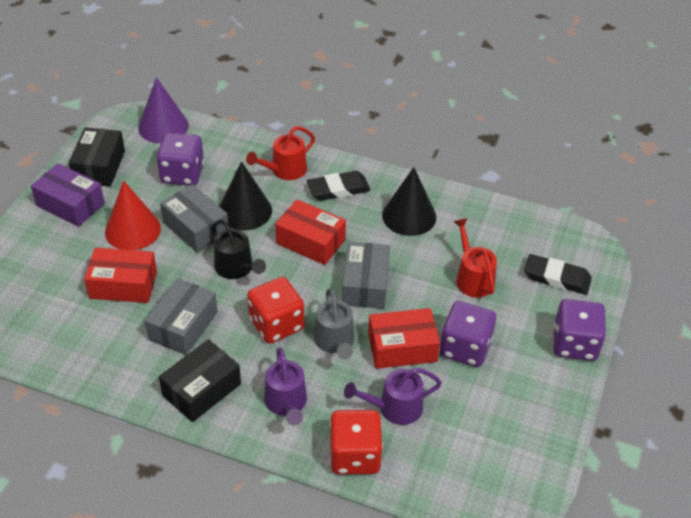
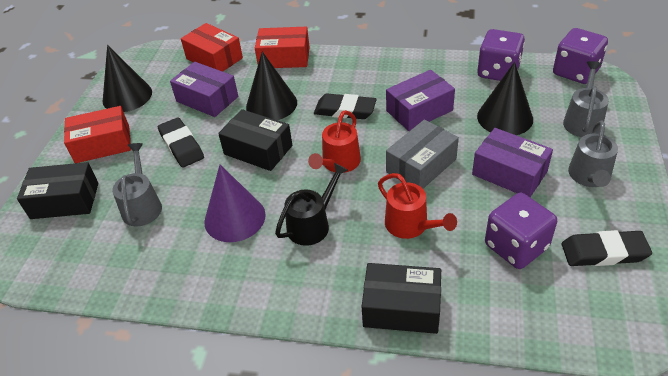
black box: [69,127,125,187] [159,339,241,422] = 2 -> [17,162,99,219] [218,109,292,171] [362,263,441,334] = 3
black cone: [219,161,272,230] [382,167,436,236] = 2 -> [103,45,152,112] [246,51,297,120] [477,62,533,135] = 3
black eraser: [307,171,371,201] [524,254,592,295] = 2 -> [158,117,204,168] [314,94,377,119] [561,230,652,266] = 3
grey box: [145,278,218,355] [160,184,228,253] [342,242,390,309] = 3 -> [386,120,459,189] = 1
grey watering can: [314,288,354,359] = 1 -> [112,143,162,226] [563,61,609,137] [568,120,618,187] = 3
purple box: [31,163,105,227] = 1 -> [170,62,238,117] [386,70,455,131] [472,128,553,197] = 3
purple watering can: [264,348,307,425] [344,368,442,425] = 2 -> none = 0
red cone: [105,181,161,250] = 1 -> none = 0
red dice: [247,277,304,344] [330,410,383,474] = 2 -> none = 0

